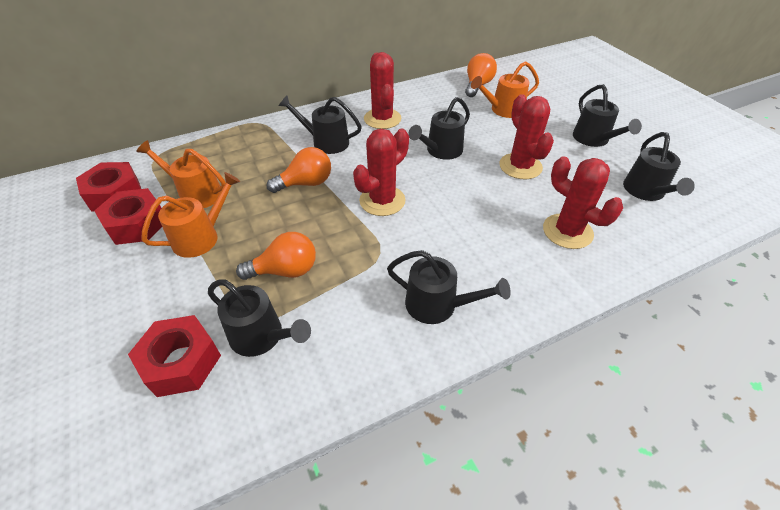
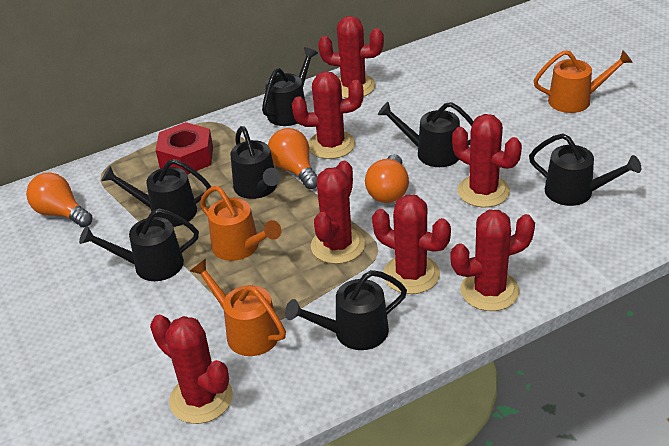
black watering can: [208,279,311,357] [278,95,362,154] [387,250,511,324] [408,97,470,160] [573,84,642,147] [623,132,695,201] = 6 -> [79,208,199,281] [101,159,211,227] [230,126,281,199] [262,47,318,126] [285,270,407,350] [378,102,474,167] [529,133,641,206] = 7
red cactus: [353,128,409,216] [364,52,401,129] [499,94,554,179] [543,156,623,249] = 4 -> [150,315,233,424] [292,71,364,159] [311,161,365,264] [318,16,384,98] [372,194,451,294] [450,210,535,311] [452,114,522,207] = 7
red nut: [76,162,141,211] [94,188,162,245] [128,315,221,397] = 3 -> [156,122,213,175] = 1

